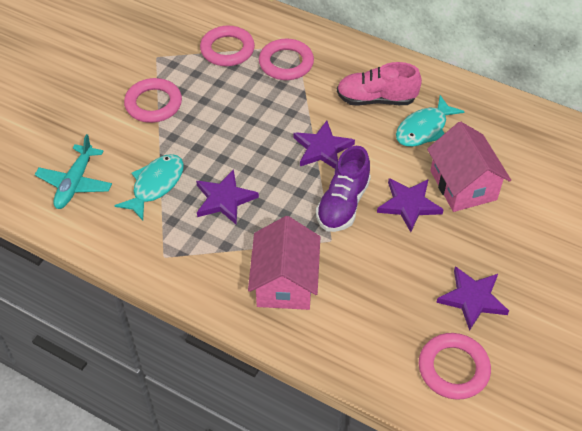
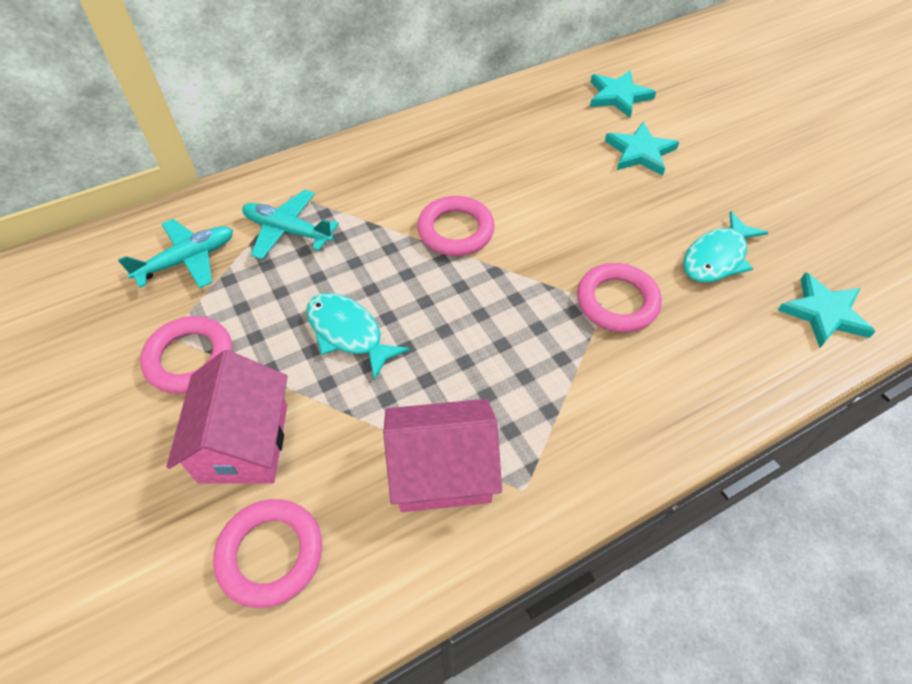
pink shoe: [337,62,422,106] = 1 -> none = 0
purple shoe: [316,146,371,232] = 1 -> none = 0
purple star: [196,169,259,225] [294,121,355,169] [377,178,444,232] [436,266,509,331] = 4 -> none = 0
turquoise plane: [35,134,112,209] = 1 -> [118,219,233,289] [242,190,339,260] = 2
turquoise star: none = 0 -> [590,70,656,118] [605,122,679,176] [778,272,876,348] = 3

